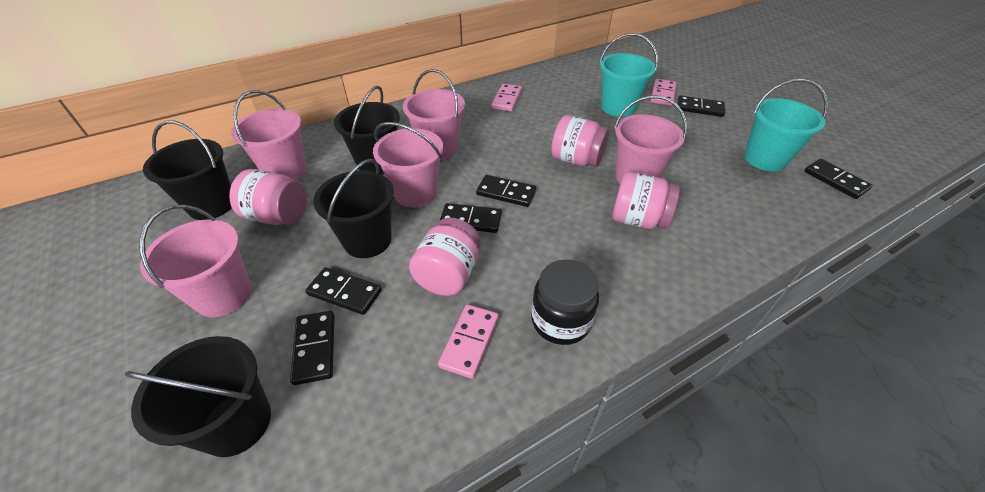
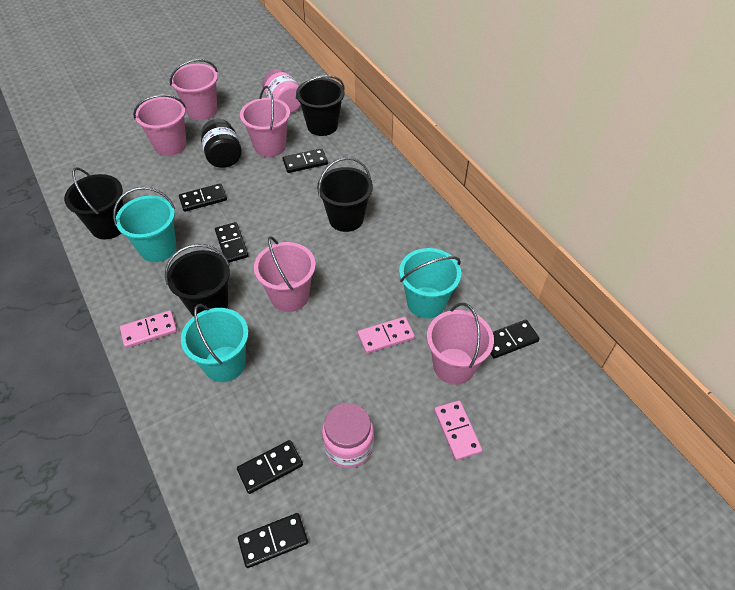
pink jar: [229,169,307,225] [409,218,481,296] [551,115,609,167] [612,172,680,229] = 4 -> [262,69,301,113] [322,403,374,468] = 2
turquoise bucket: [600,33,658,117] [744,79,828,171] = 2 -> [113,187,177,262] [181,304,249,382] [399,248,461,319] = 3

